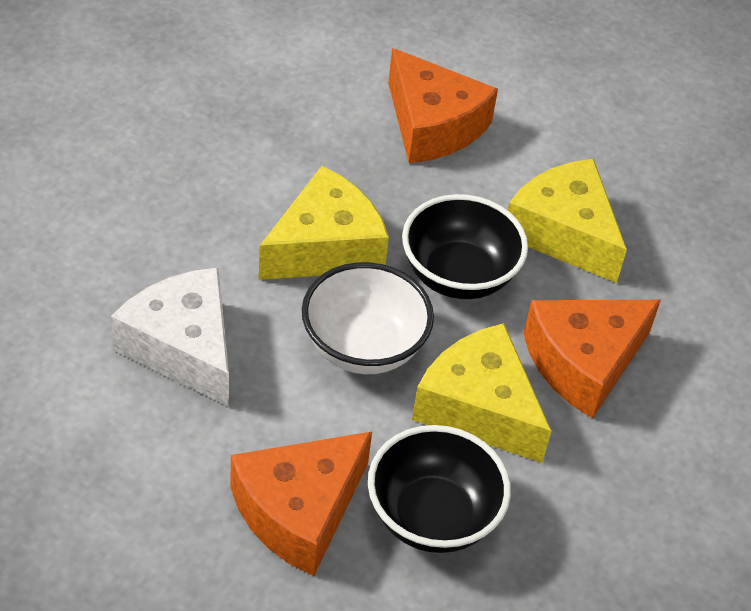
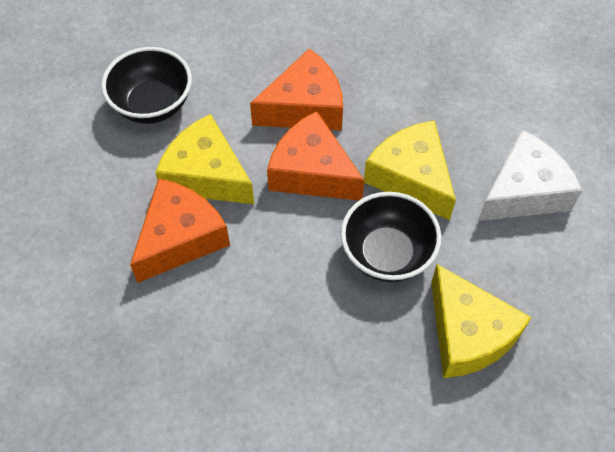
white bowl: [302,262,434,374] = 1 -> none = 0

